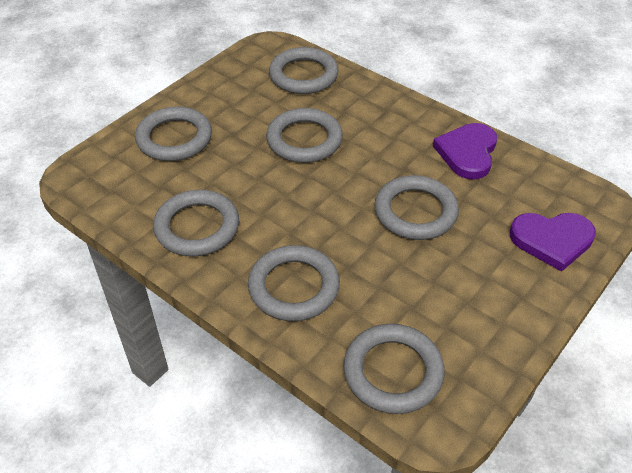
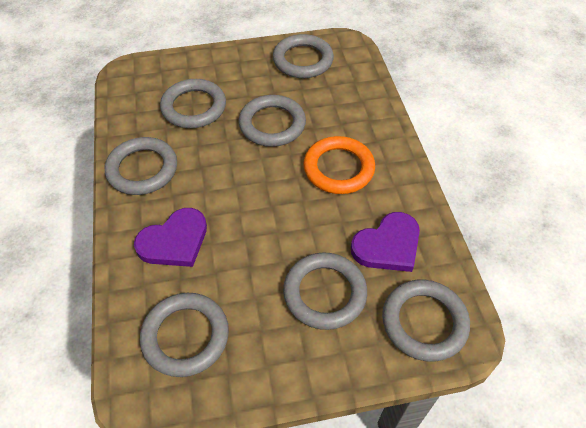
orange ring: none = 0 -> [303,136,375,194] = 1

